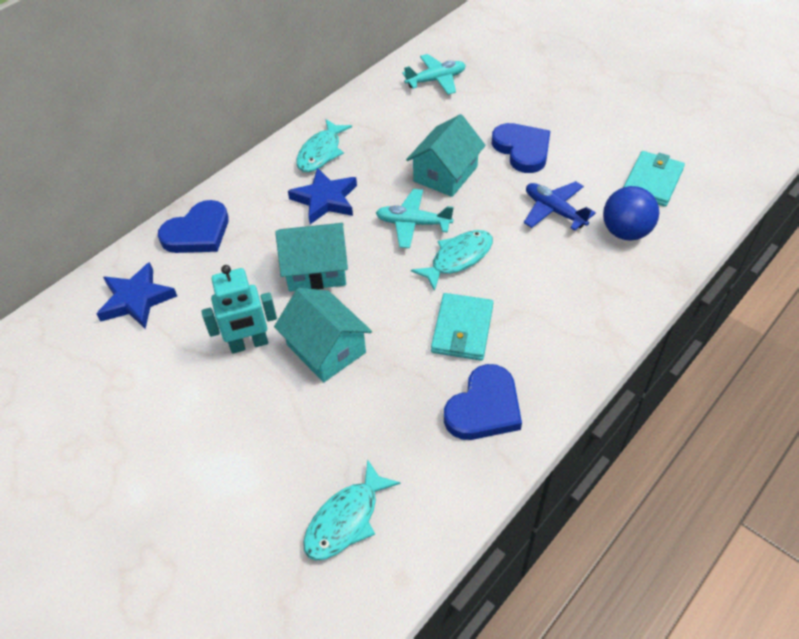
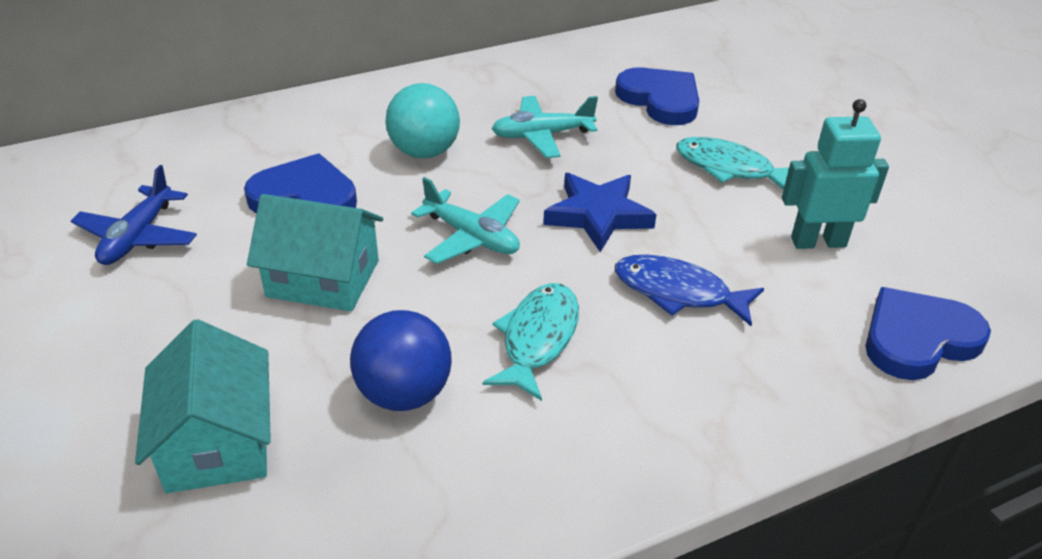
blue fish: none = 0 -> [615,255,764,326] = 1
blue star: [96,262,177,329] [288,168,357,224] = 2 -> [543,173,657,252] = 1
turquoise ball: none = 0 -> [386,83,460,158] = 1
turquoise fish: [296,119,352,172] [303,459,401,560] [411,230,493,291] = 3 -> [482,283,579,401] [676,137,789,190] = 2
turquoise house: [274,288,372,382] [275,223,348,292] [406,114,486,197] = 3 -> [135,319,271,493] [247,194,383,311] = 2
turquoise wallet: [431,293,494,360] [624,151,685,207] = 2 -> none = 0

